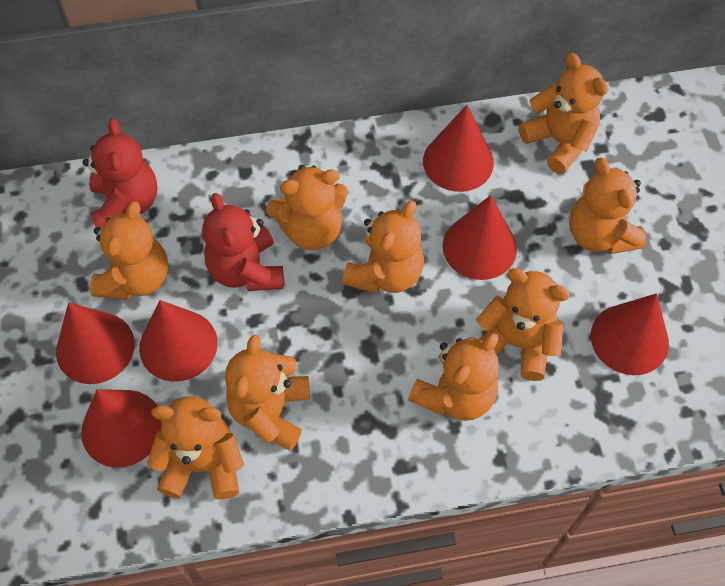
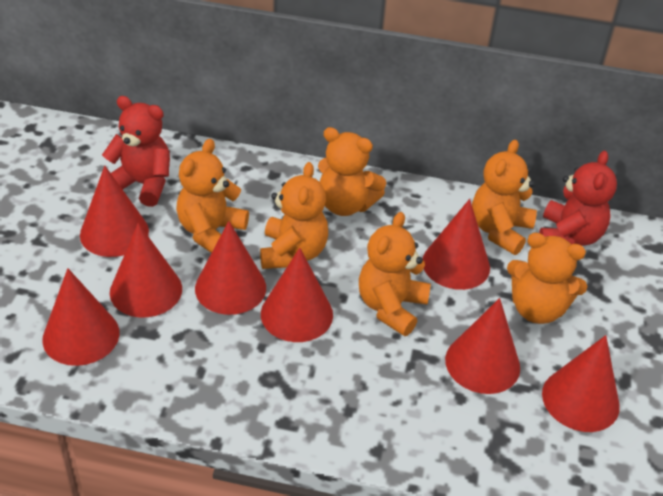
orange teddy bear: [90,201,168,299] [147,396,244,500] [225,335,310,451] [266,165,348,250] [342,200,424,293] [408,333,499,421] [476,268,569,381] [519,53,608,174] [569,158,647,254] = 9 -> [176,139,249,253] [260,162,328,269] [318,127,386,216] [359,212,431,336] [472,140,537,255] [507,232,588,324] = 6
red cone: [56,303,135,384] [81,389,161,467] [139,300,218,382] [423,105,494,192] [443,195,517,280] [591,293,669,375] = 6 -> [42,268,120,366] [80,166,149,257] [110,223,182,318] [195,221,266,315] [261,248,333,342] [423,199,490,290] [445,298,520,394] [542,335,620,432] = 8

